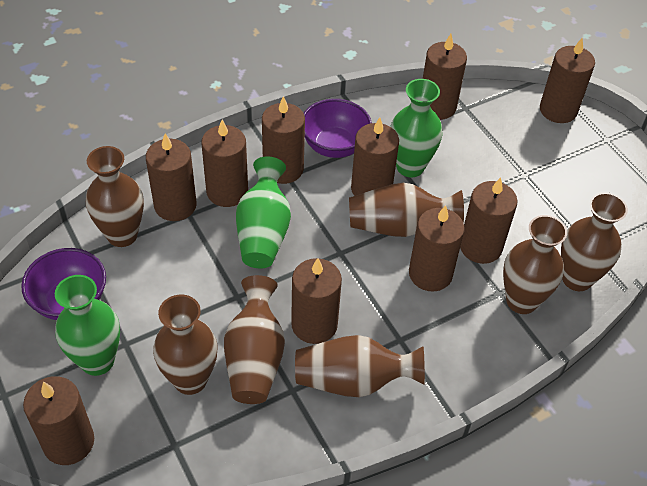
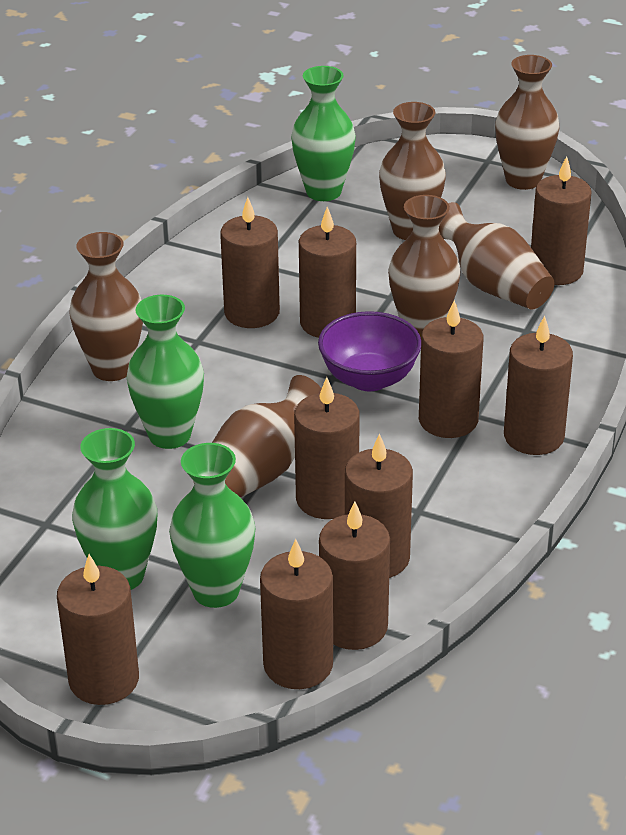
brown vase: [86,146,144,247] [153,295,217,395] [224,275,285,404] [295,335,425,397] [349,183,464,237] [503,215,567,314] [561,192,628,291] = 7 -> [70,232,143,381] [193,375,322,498] [379,102,446,240] [388,195,460,337] [439,202,555,309] [495,55,559,190] = 6
green vase: [55,275,120,376] [236,156,291,268] [390,79,443,177] = 3 -> [72,428,157,590] [126,295,204,449] [169,443,255,608] [291,66,356,201] = 4
purple bowl: [21,248,106,320] [304,99,372,158] = 2 -> [318,311,421,391] = 1

